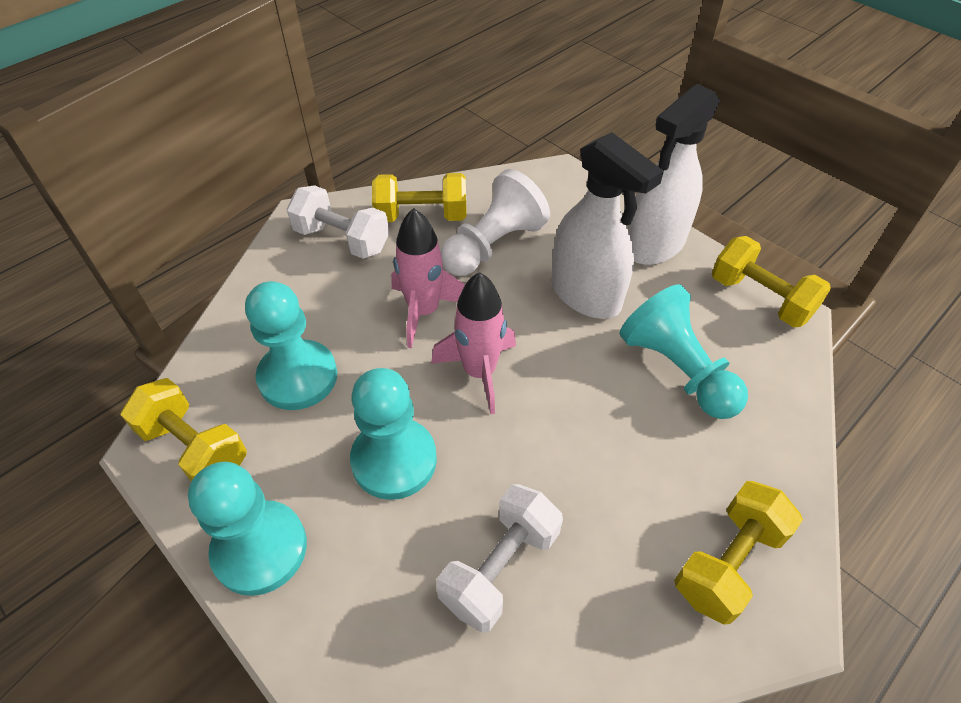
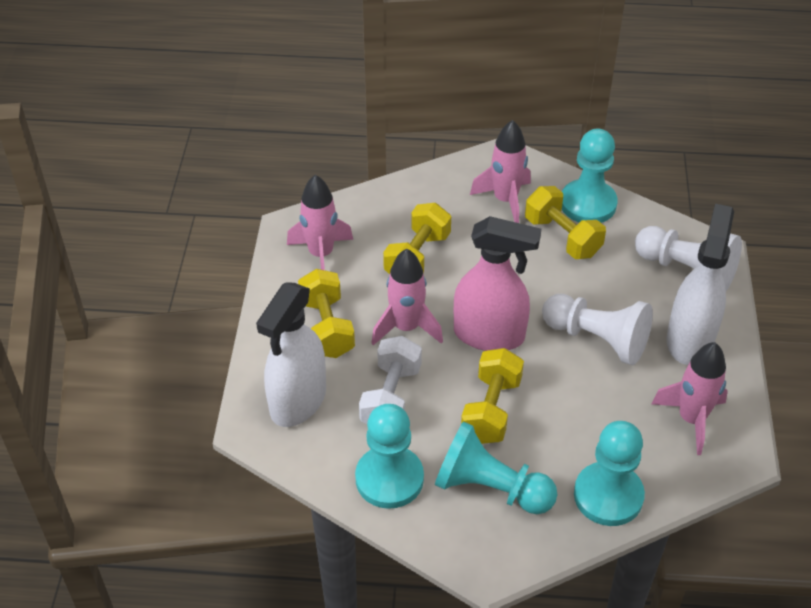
pink rocket: [391,208,465,348] [431,272,516,414] = 2 -> [287,175,353,270] [371,249,443,345] [470,120,531,223] [651,342,728,455] = 4
pink spray bottle: none = 0 -> [454,216,541,351] = 1
white dumbbell: [287,185,389,259] [436,484,563,633] = 2 -> [359,336,422,424] = 1
white pawn: [440,169,550,276] = 1 -> [542,294,653,365] [635,226,742,291] = 2

